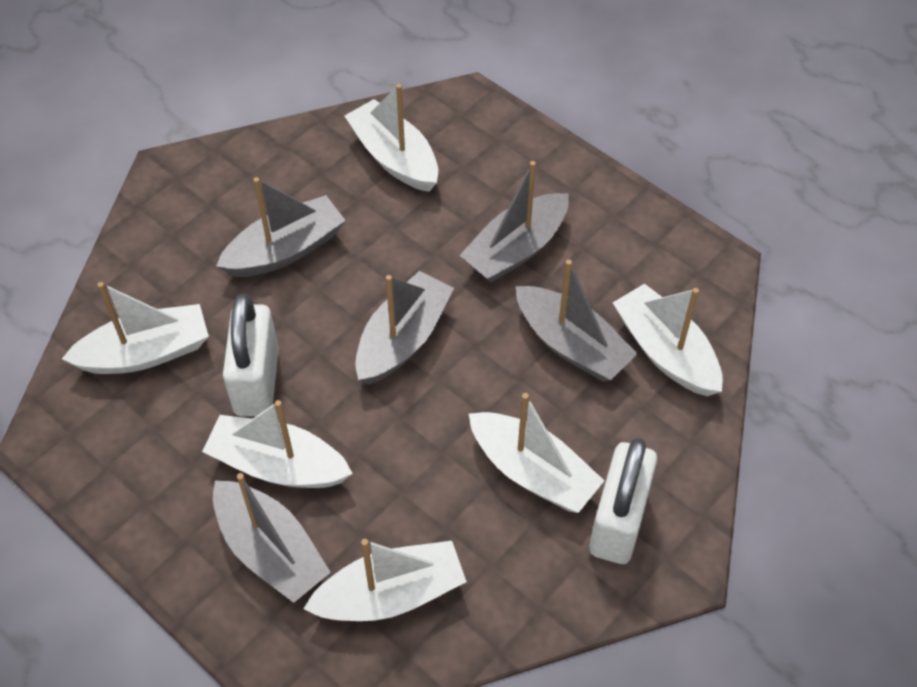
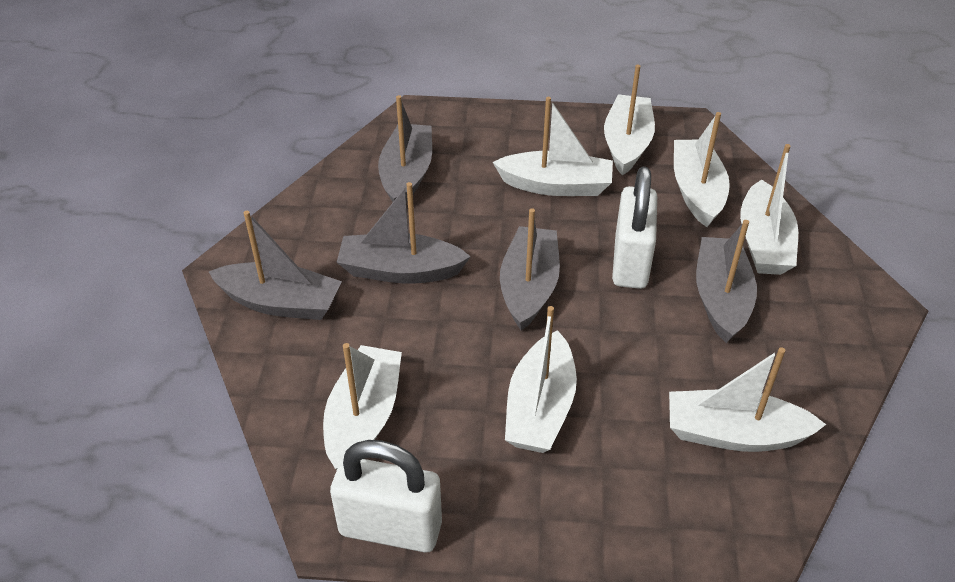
white boat: [62,282,209,374] [202,400,353,488] [303,539,467,621] [345,84,438,192] [469,393,605,513] [613,284,723,396] = 6 -> [323,343,402,470] [493,97,613,196] [505,306,577,453] [604,65,655,175] [669,347,826,452] [674,112,730,227] [740,144,798,275] = 7

